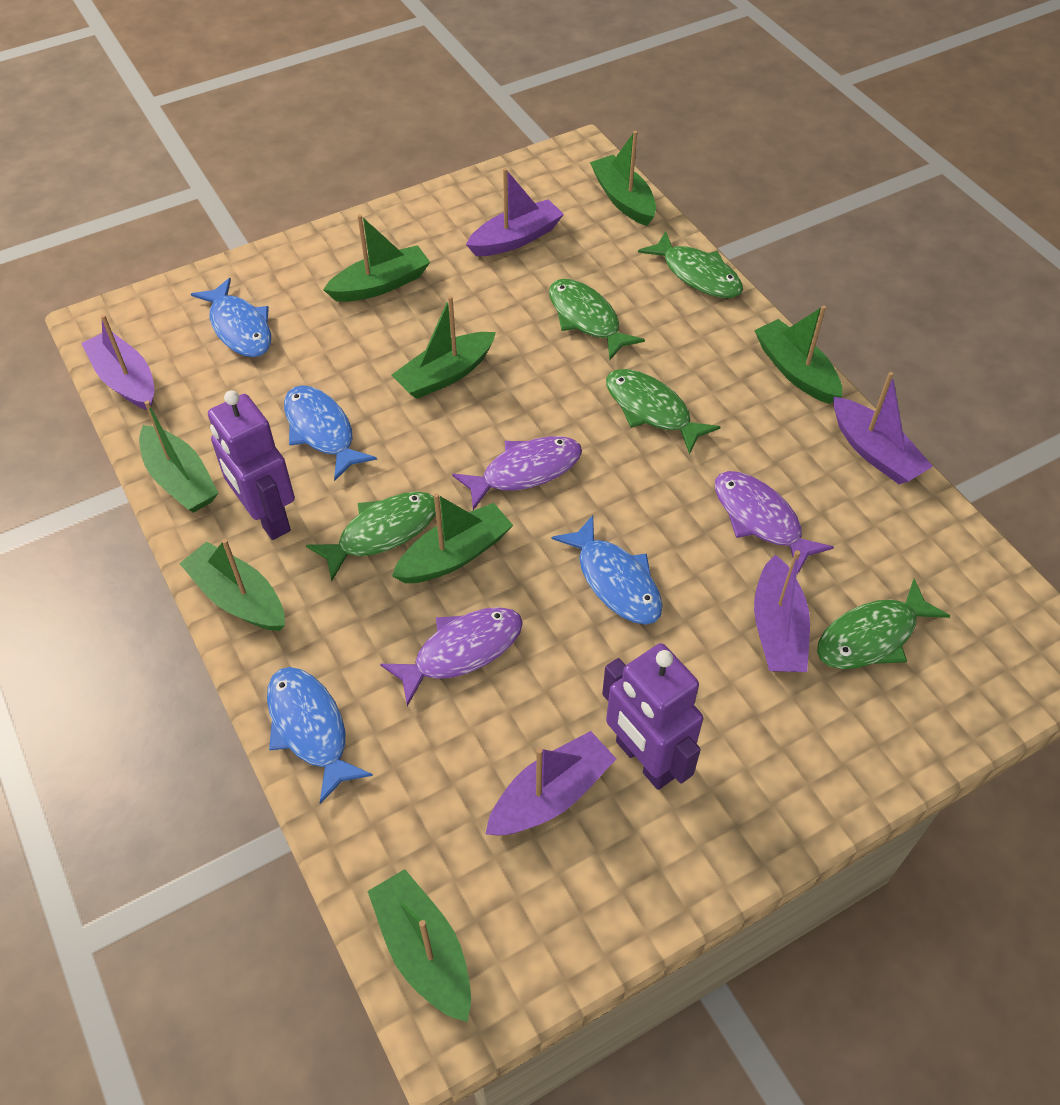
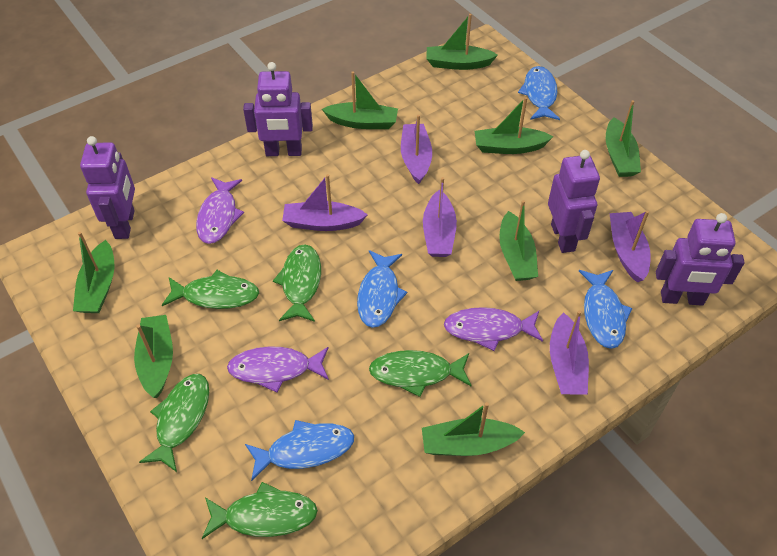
purple robot: [208,390,295,540] [602,643,703,790] = 2 -> [80,136,135,239] [243,62,313,156] [548,150,600,253] [656,213,745,306] = 4

